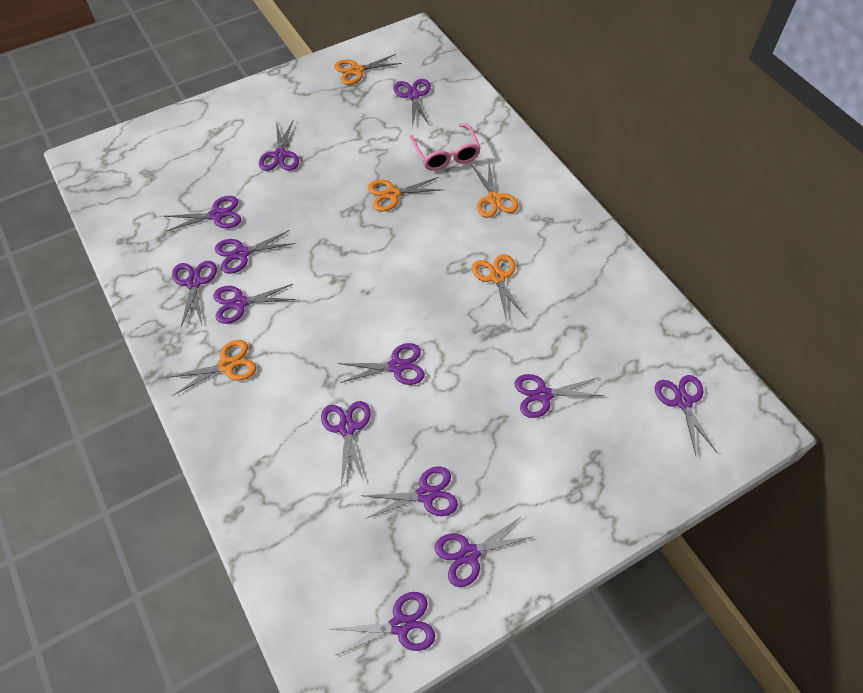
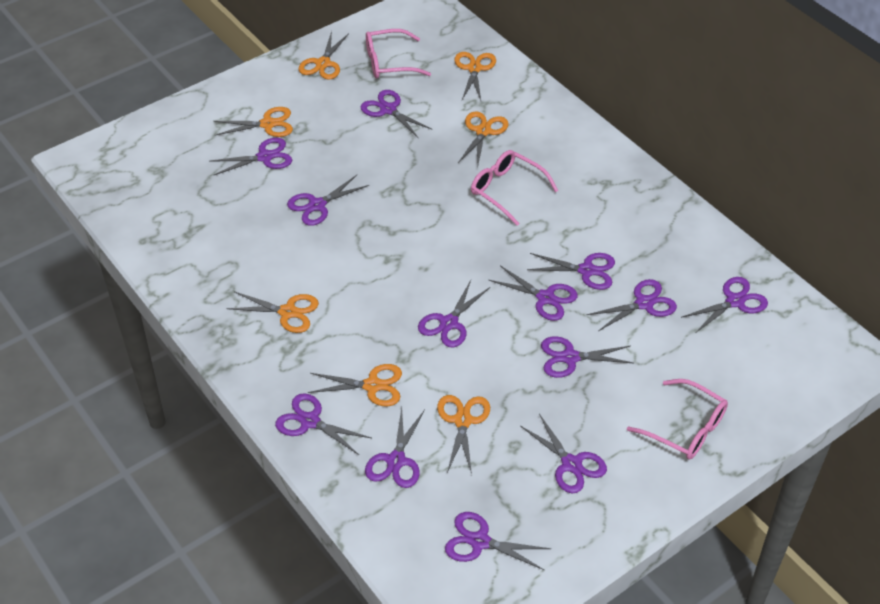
orange scissors: [167,340,256,395] [334,54,402,85] [367,177,443,211] [471,163,518,218] [472,254,526,321] = 5 -> [214,107,293,137] [226,291,319,333] [298,31,349,80] [308,364,402,406] [437,395,490,474] [454,52,496,101] [458,111,508,166] = 7
pink glasses: [410,123,480,171] = 1 -> [366,29,431,79] [471,150,558,226] [627,379,728,460] = 3

